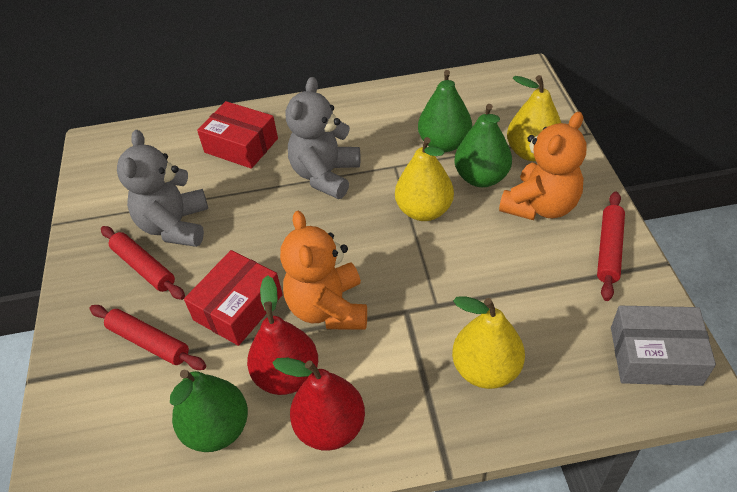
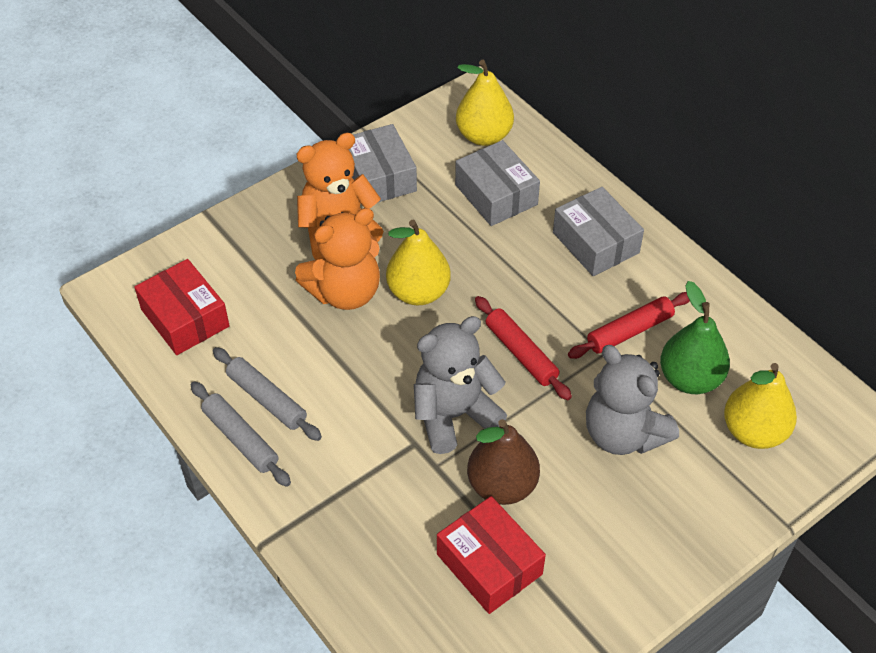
brown pear: none = 0 -> [467,419,540,505] = 1
green pear: [170,369,248,452] [418,70,472,152] [455,104,512,187] = 3 -> [660,281,730,394] = 1
grey box: [611,306,716,386] = 1 -> [349,124,417,202] [455,140,540,226] [553,187,644,276] = 3
grey rolling pin: none = 0 -> [191,381,291,487] [213,347,322,441] = 2
red pear: [247,275,318,395] [272,358,365,451] = 2 -> none = 0
red rolling pin: [89,305,206,370] [101,226,185,300] [597,191,625,301] = 3 -> [475,296,572,400] [568,292,690,359] = 2

